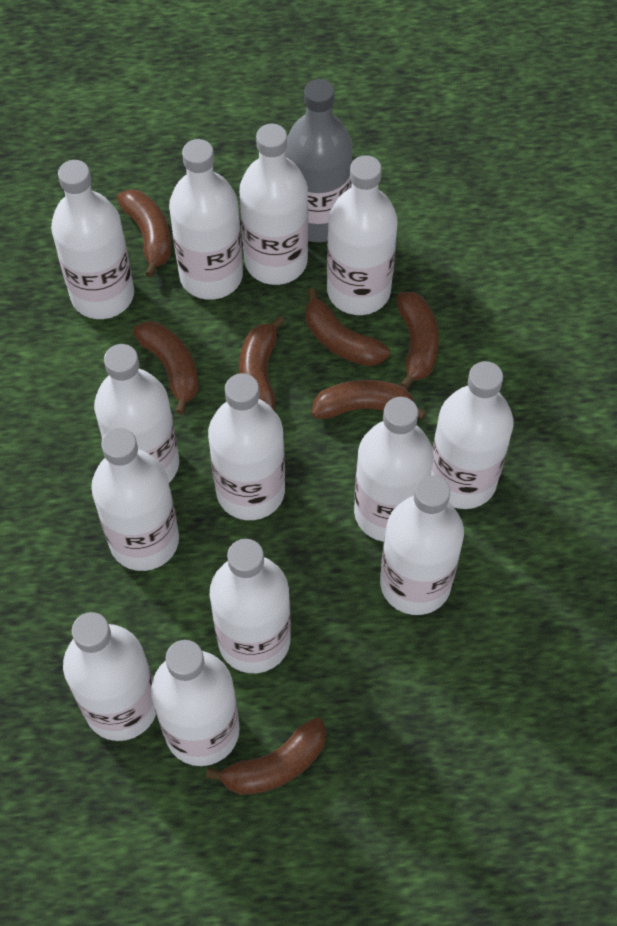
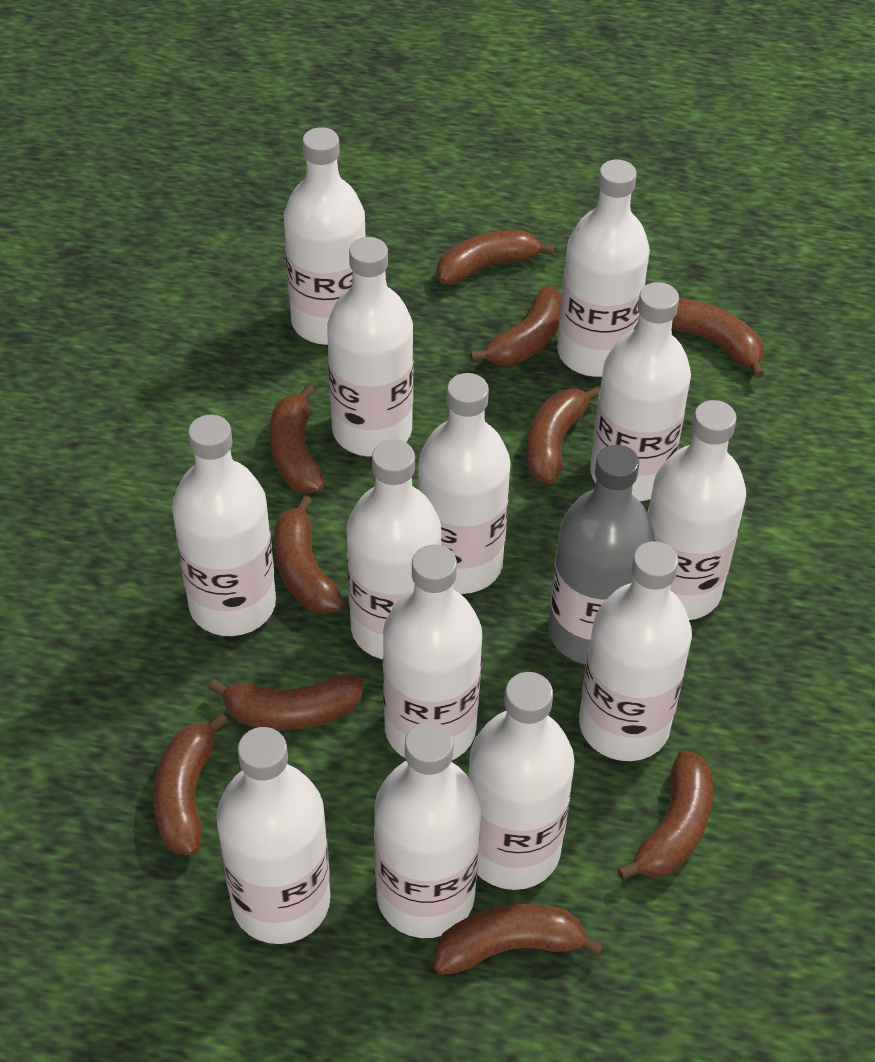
brown banana: [117,189,171,277] [133,321,199,415] [206,718,326,795] [239,316,285,410] [305,288,390,366] [311,380,426,420] [397,292,439,389] = 7 -> [153,713,228,856] [208,674,364,730] [270,384,324,493] [274,495,344,614] [434,904,604,975] [437,230,555,285] [470,286,562,366] [526,386,600,484] [617,750,713,880] [672,298,764,378] = 10

